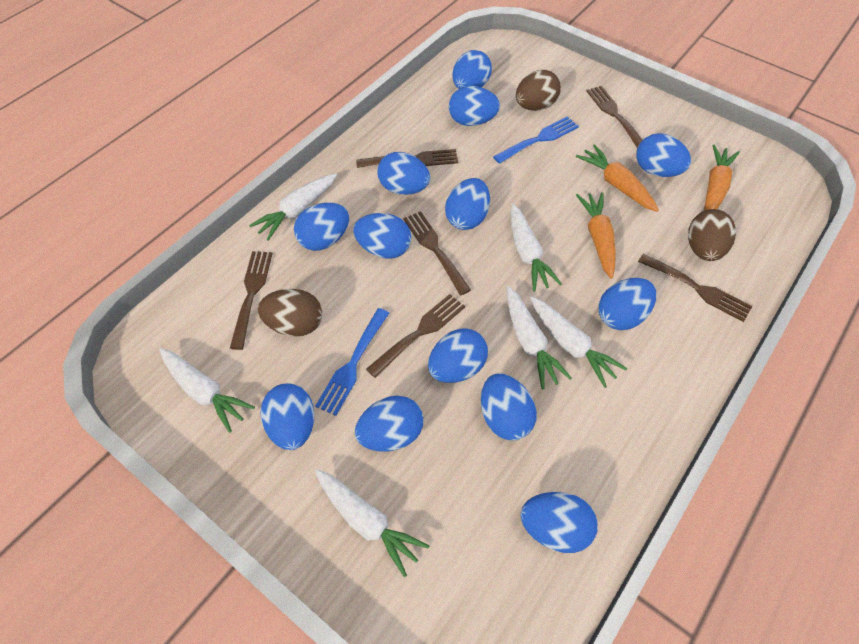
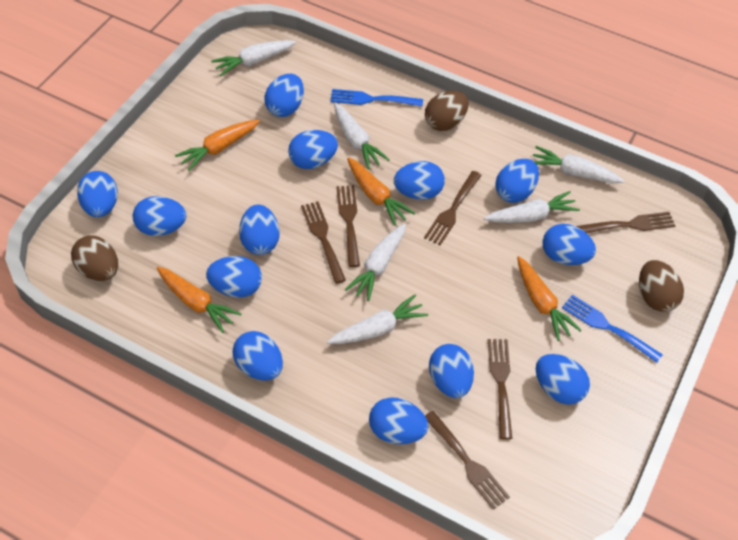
orange carrot: [576,144,659,212] [576,192,616,279] [704,145,740,211] = 3 -> [157,267,241,333] [175,120,260,171] [347,157,415,226] [517,256,582,341] = 4

